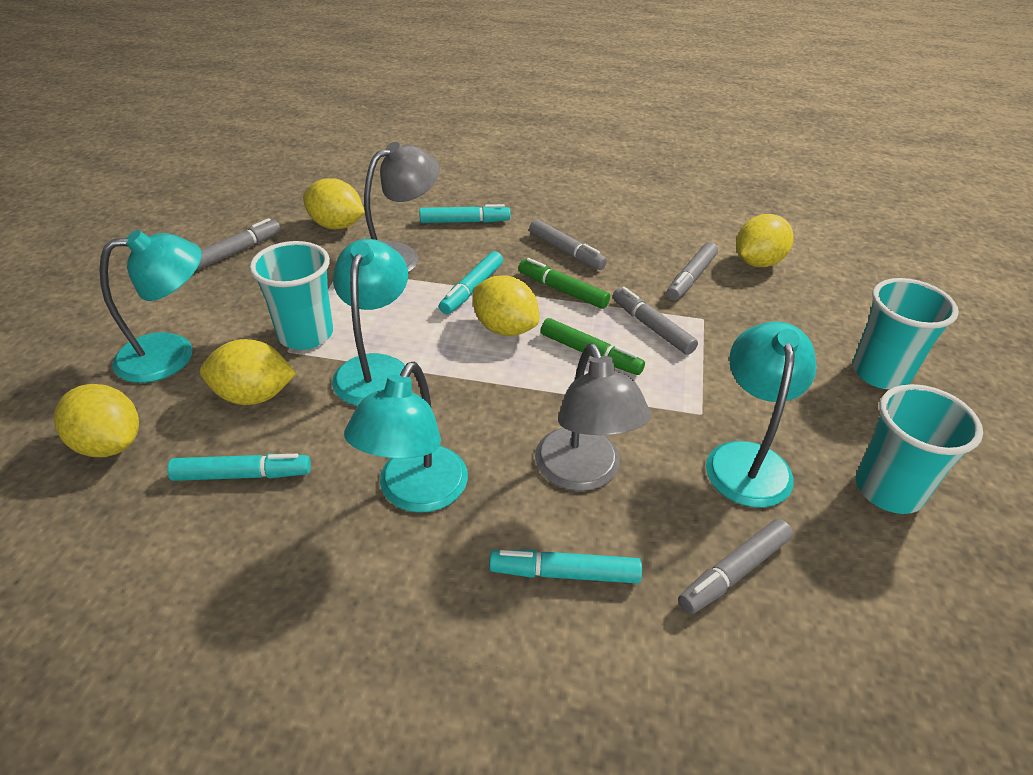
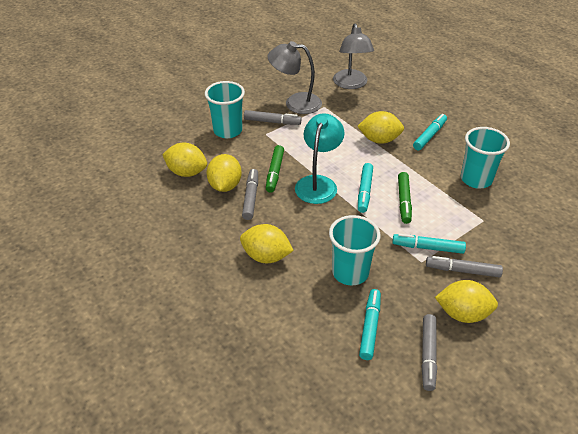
grey marker: [196,218,280,270] [529,219,607,270] [613,287,698,355] [667,242,718,300] [678,519,793,614] = 5 -> [242,169,258,220] [244,110,301,125] [421,314,437,391] [426,256,503,278] = 4
turquoise lamp: [99,230,202,383] [332,239,410,406] [344,362,468,513] [706,322,817,508] = 4 -> [295,113,344,204] = 1

